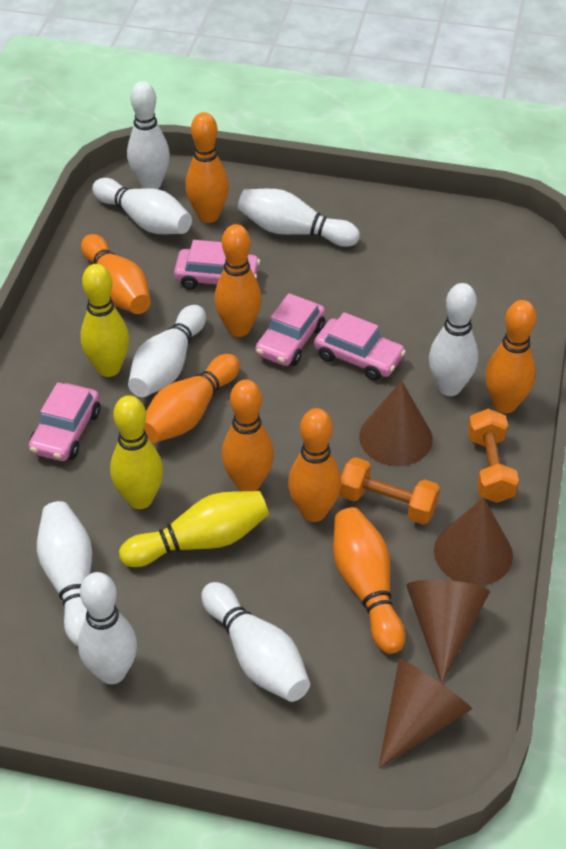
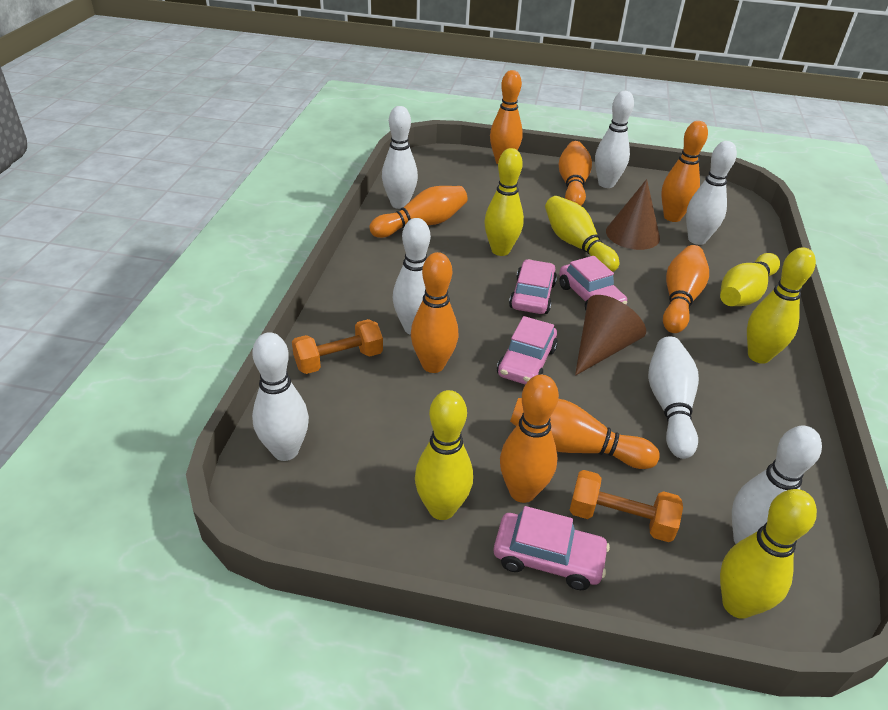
brown cone: [359,380,433,466] [379,658,472,769] [407,580,490,684] [434,497,513,586] = 4 -> [575,295,646,376] [606,179,660,250] = 2
white bowling pin: [37,501,92,646] [78,572,137,684] [92,178,192,234] [127,81,170,189] [128,305,206,397] [201,582,310,702] [238,189,360,247] [429,283,478,396] = 8 -> [252,332,309,461] [382,106,418,209] [393,218,431,335] [595,91,634,188] [648,336,699,459] [686,141,737,245] [732,425,822,544] = 7
yellow bowling pin: [81,264,129,377] [110,395,163,509] [119,491,269,567] = 3 -> [415,390,473,520] [484,148,524,256] [545,196,619,272] [720,253,780,306] [720,489,817,619] [747,247,816,364] = 6

